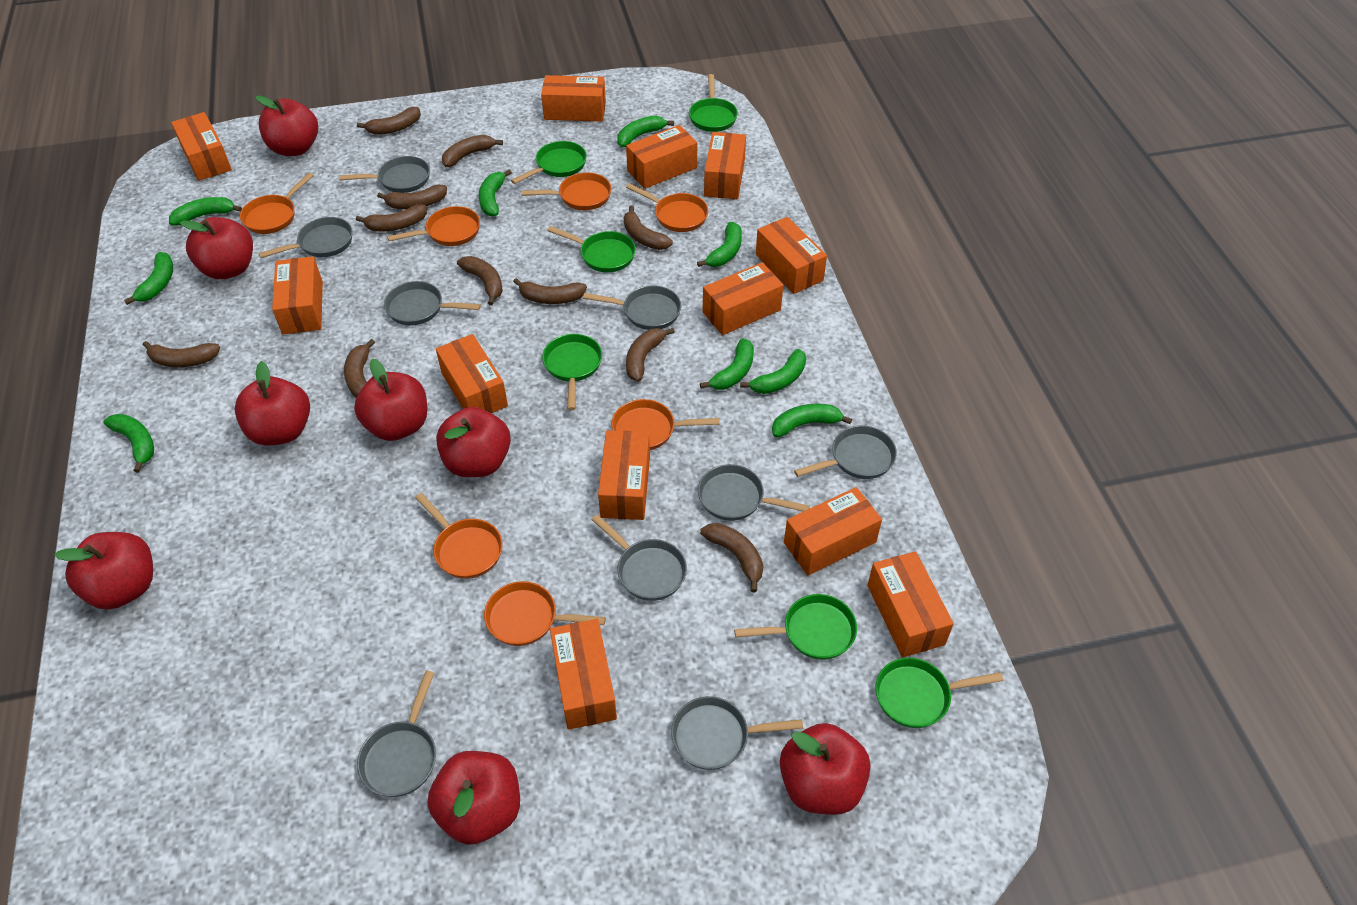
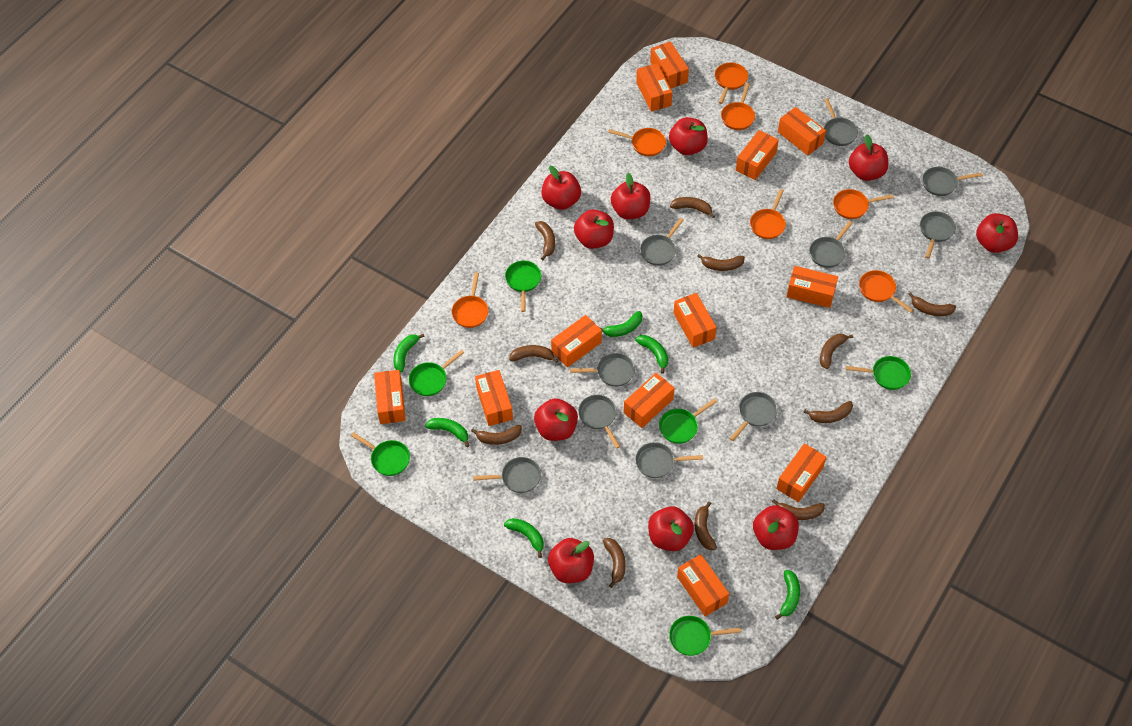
green banana: [103,414,154,473] [124,252,173,305] [169,197,242,225] [479,169,512,217] [617,115,674,147] [697,222,742,267] [700,338,754,390] [740,349,806,394] [772,404,852,437] = 9 -> [393,334,425,372] [425,418,470,447] [504,518,544,558] [599,311,643,337] [635,335,669,374] [775,570,800,620] = 6
grey pan: [258,217,353,258] [339,156,430,193] [357,671,436,797] [384,281,481,326] [583,285,681,330] [591,514,687,601] [671,696,803,770] [698,464,810,521] [794,425,897,479] = 9 -> [473,457,541,493] [570,353,635,387] [578,395,620,449] [635,442,703,478] [640,218,684,266] [729,392,778,441] [809,221,853,268] [824,98,858,146] [920,211,956,259] [922,167,983,196] = 10
red apple: [54,532,153,610] [180,217,253,279] [235,361,310,446] [256,95,318,156] [354,359,427,441] [428,751,520,845] [436,407,511,477] [780,723,871,815] = 8 -> [534,398,578,441] [541,166,581,210] [548,538,594,583] [574,209,614,249] [611,173,650,220] [648,506,694,551] [669,117,708,155] [753,505,799,550] [849,135,888,181] [976,213,1018,253] = 10

